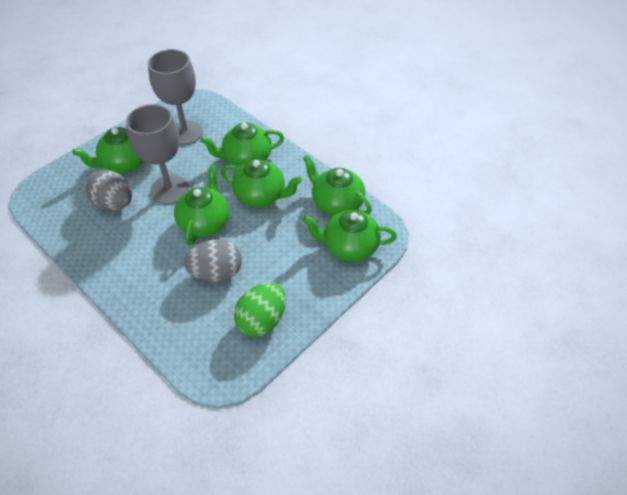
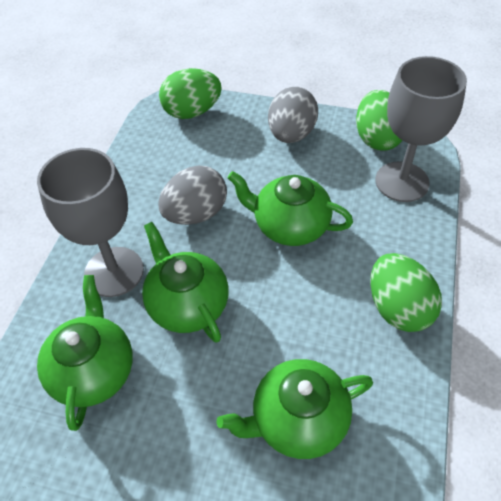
green egg: [234,282,286,337] = 1 -> [159,68,222,119] [356,90,403,151] [370,253,442,332] = 3
green teapot: [72,127,144,173] [174,164,230,245] [200,123,284,167] [221,159,302,207] [302,210,397,262] [303,155,372,216] = 6 -> [37,275,133,431] [142,222,229,343] [217,359,373,459] [228,171,353,246] = 4

